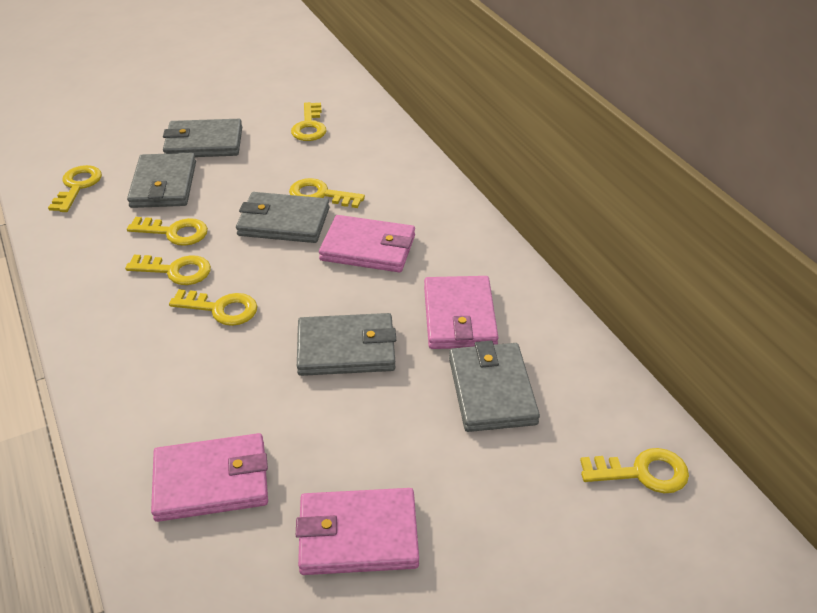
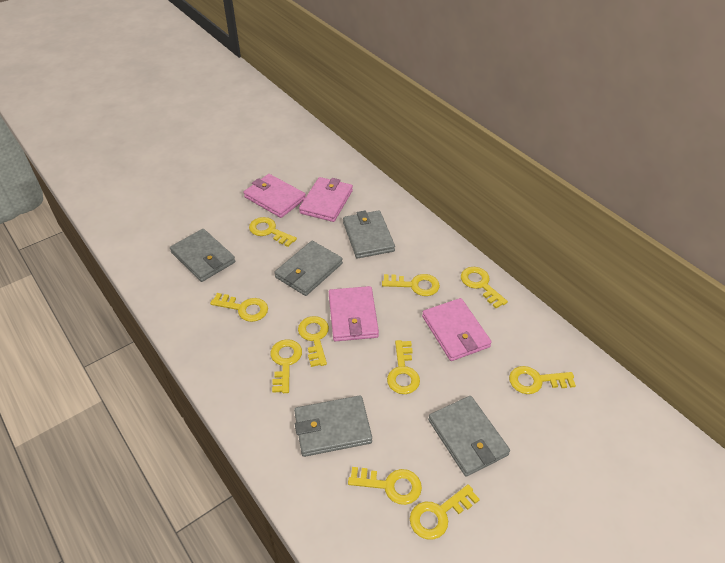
yellow key: [48,165,102,212] [125,255,211,285] [127,217,208,246] [169,289,257,326] [289,178,365,208] [291,102,326,141] [580,448,689,493] = 7 -> [210,293,268,322] [249,217,297,247] [270,339,302,393] [298,316,329,367] [348,467,422,505] [382,274,440,296] [387,340,420,394] [410,484,480,540] [461,267,508,308] [509,366,576,394] = 10

